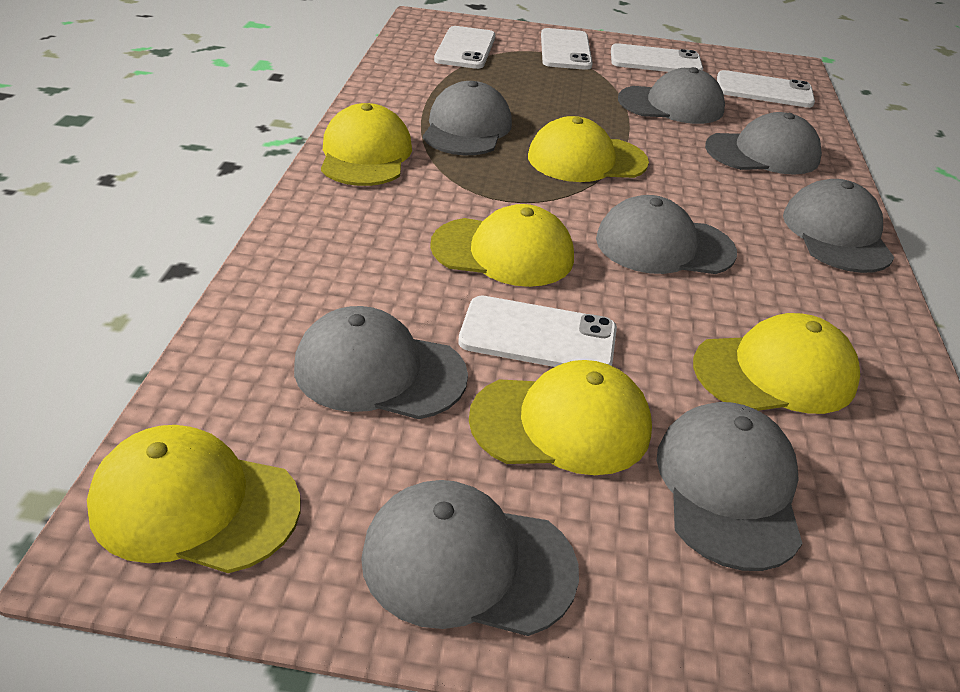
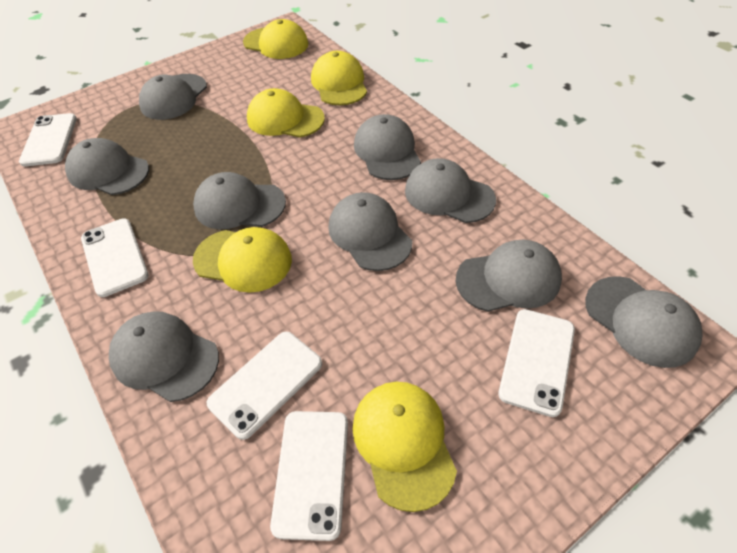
grey cap: [294,306,468,419] [361,480,579,636] [423,81,512,155] [596,195,737,274] [618,67,725,124] [657,402,802,571] [705,112,822,175] [783,179,895,273] = 8 -> [65,138,149,195] [109,311,219,402] [139,74,207,120] [193,172,286,229] [328,192,412,271] [354,114,421,180] [405,158,496,223] [456,240,562,312] [585,276,702,368] = 9
yellow cap: [87,425,300,573] [321,103,412,186] [430,204,574,287] [469,360,652,475] [528,116,649,182] [693,313,860,414] = 6 -> [193,227,292,293] [243,19,309,59] [247,88,325,138] [311,51,367,105] [352,382,457,512] = 5

